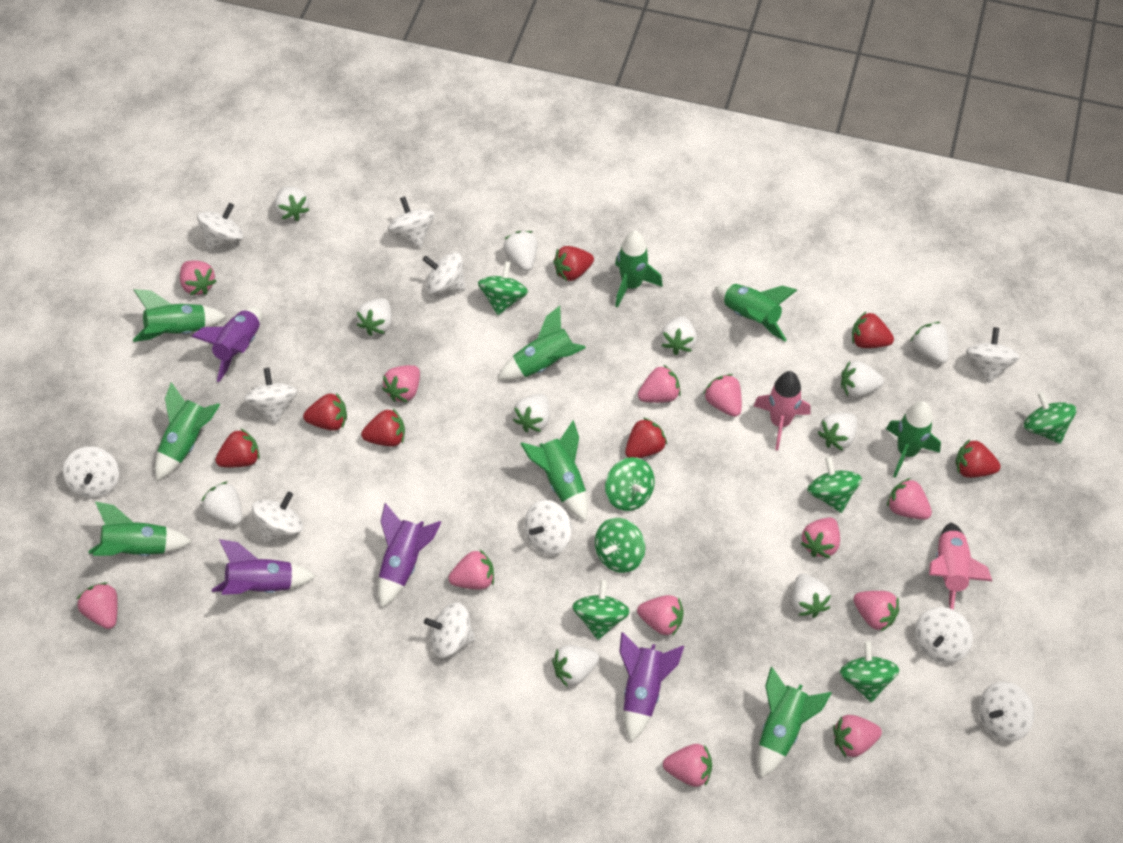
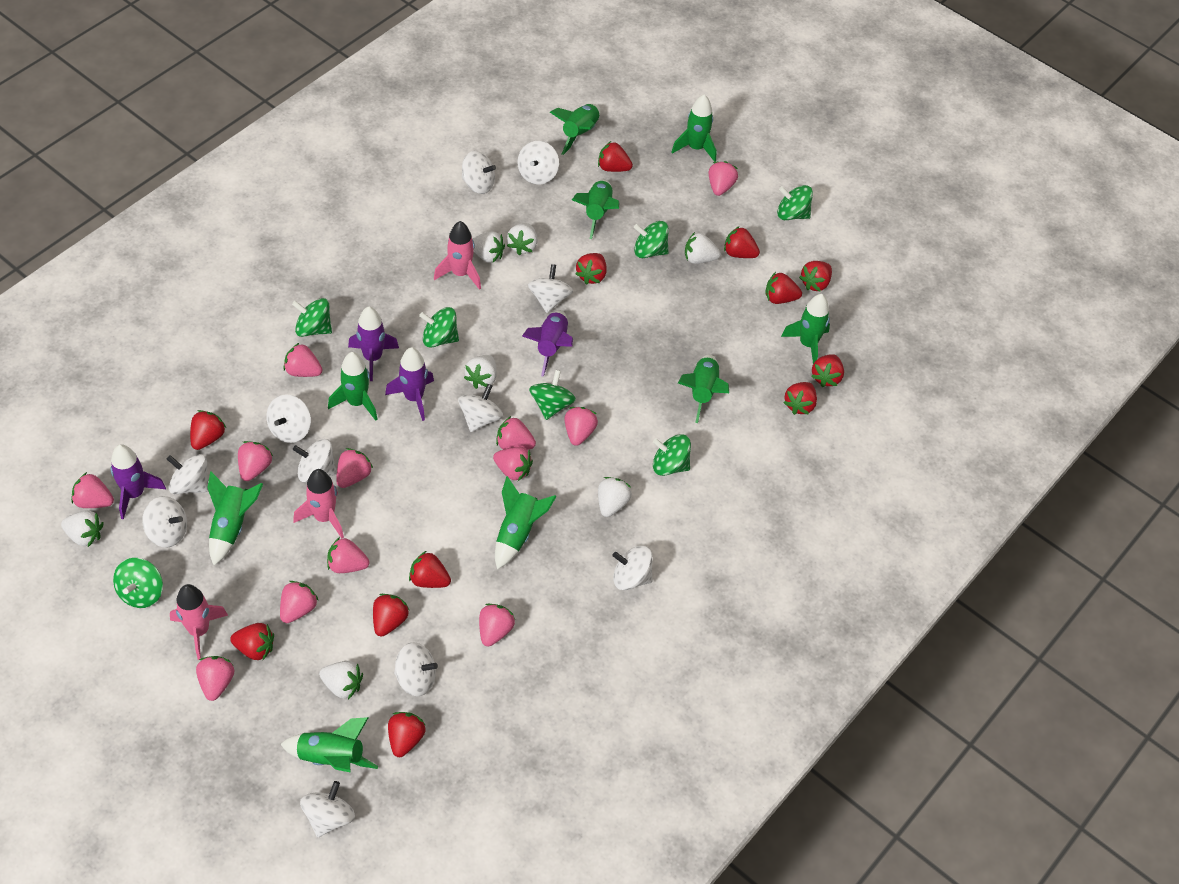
pink rocket: [753,371,810,450] [929,522,992,610] = 2 -> [170,584,228,660] [293,469,344,539] [434,221,481,290] = 3
red strawberry: [215,428,260,467] [303,393,347,431] [361,409,405,447] [553,246,594,281] [625,417,667,458] [852,312,894,348] [955,439,1001,478] = 7 -> [190,410,226,450] [230,623,274,660] [373,594,409,637] [388,712,426,757] [409,551,451,588] [575,253,606,285] [598,141,633,172] [724,226,760,258] [765,272,802,304] [783,382,817,415] [799,261,832,292] [811,354,844,387] = 12
white strawberry: [202,482,242,525] [275,186,309,221] [356,298,392,336] [503,231,538,271] [513,394,550,432] [552,645,599,687] [661,316,697,355] [792,574,831,618] [817,413,857,451] [841,361,884,398] [910,322,949,364] = 11 -> [61,511,104,547] [319,661,363,699] [464,355,497,389] [472,231,505,263] [507,223,537,255] [598,477,632,517] [685,232,721,264] = 7

